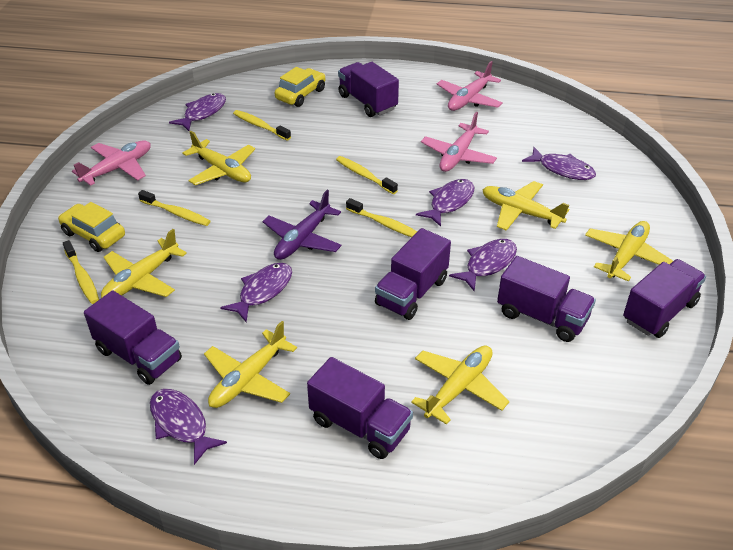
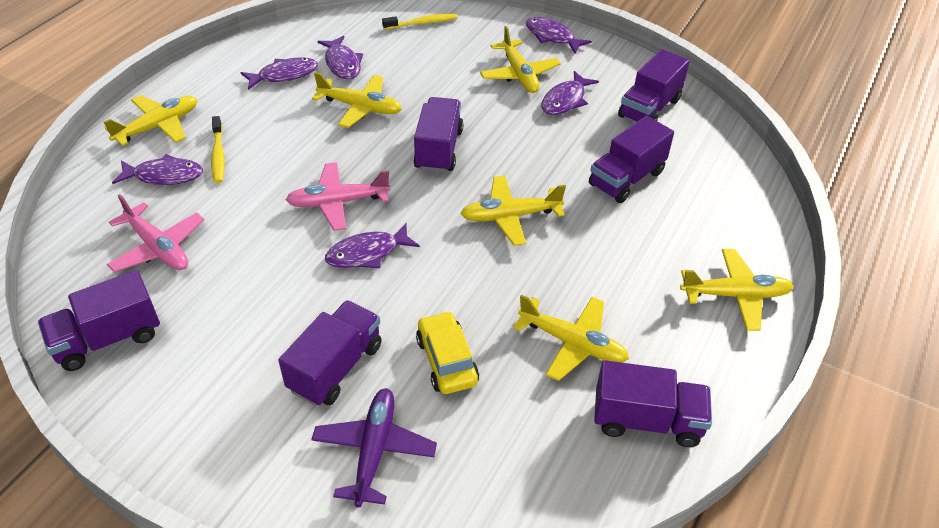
pink plane: [72,140,151,186] [421,112,497,172] [437,61,503,111] = 3 -> [107,194,204,272] [286,162,391,231] = 2
yellow car: [58,202,125,252] [275,67,326,107] = 2 -> [416,311,479,394] = 1
yellow toothbrush: [63,240,99,304] [138,190,210,226] [233,110,291,141] [336,156,398,194] [346,198,417,237] = 5 -> [211,116,225,183] [382,14,457,30] = 2

